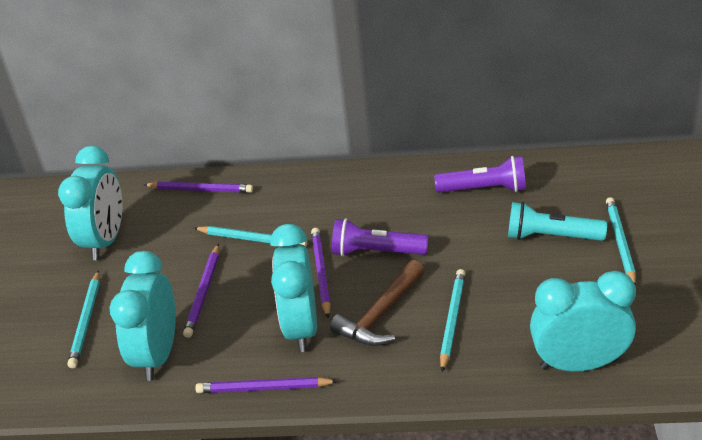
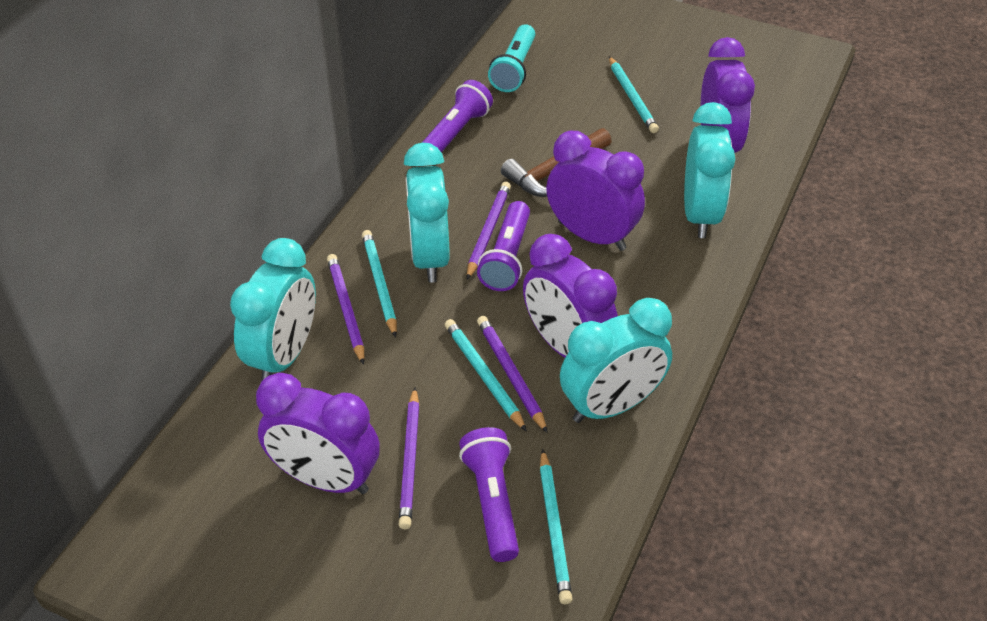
purple clock: none = 0 -> [256,373,380,494] [523,234,618,358] [546,131,645,251] [701,37,755,153] = 4
purple flashlight: [332,218,428,257] [434,156,526,193] = 2 -> [422,80,493,153] [459,427,519,562] [477,201,530,291] = 3

